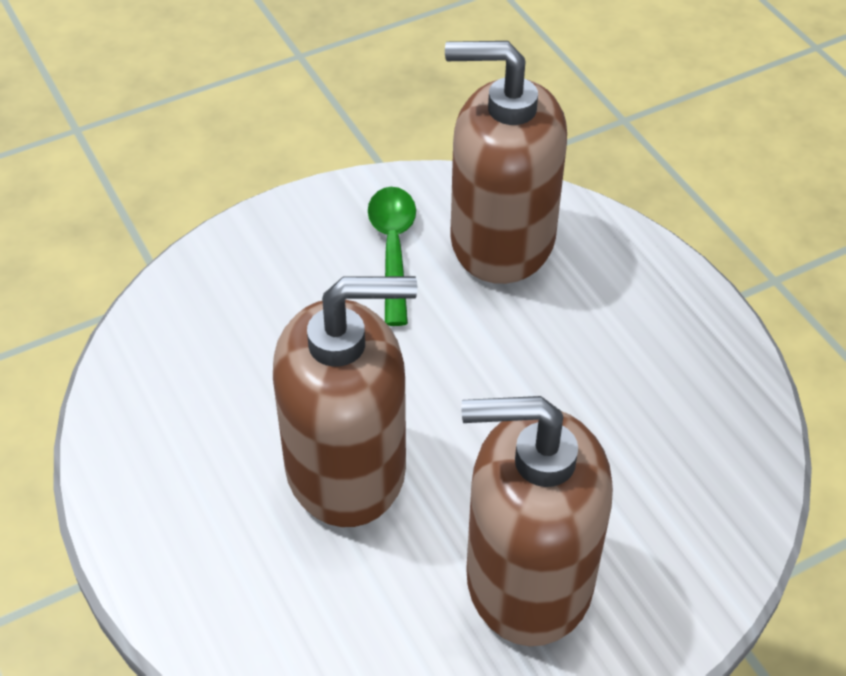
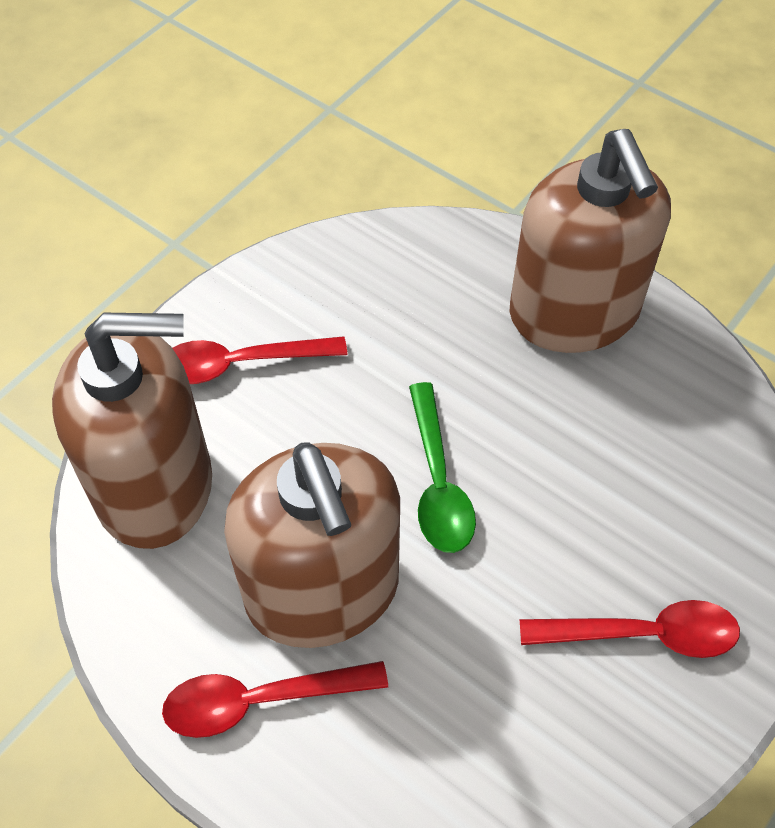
red spoon: none = 0 -> [162,661,388,738] [172,336,347,384] [520,600,740,658] = 3

